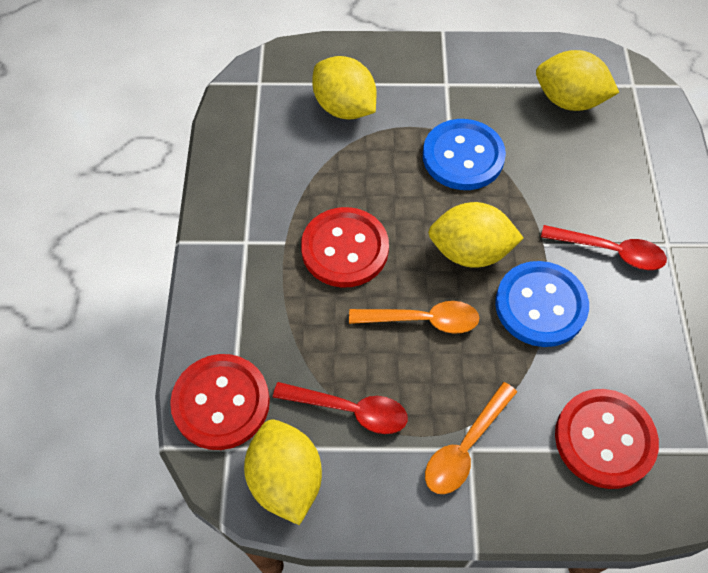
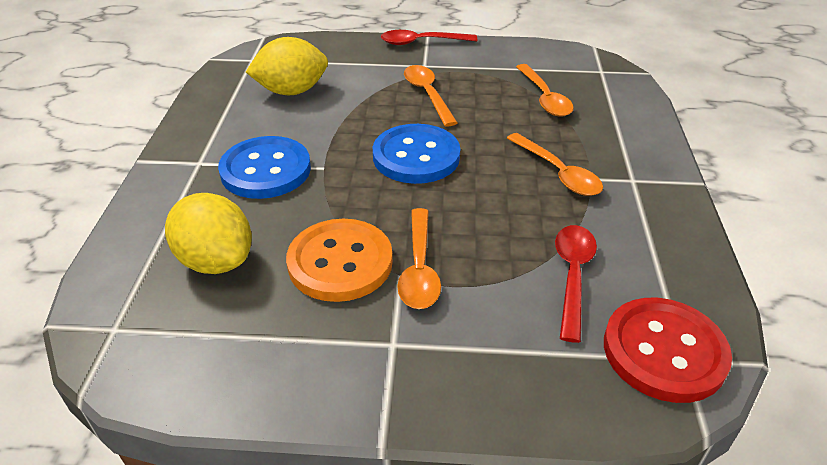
orange button: none = 0 -> [286,219,393,302] = 1
orange spoon: [349,301,479,334] [425,382,517,494] = 2 -> [397,208,441,309] [404,65,458,127] [507,133,603,196] [516,64,574,117] = 4
red button: [170,354,270,450] [301,207,389,288] [555,389,659,489] = 3 -> [604,298,732,403] = 1
yellow lemon: [244,420,322,525] [312,56,376,119] [428,202,524,268] [536,50,619,111] = 4 -> [165,193,252,274] [246,37,328,95] = 2

